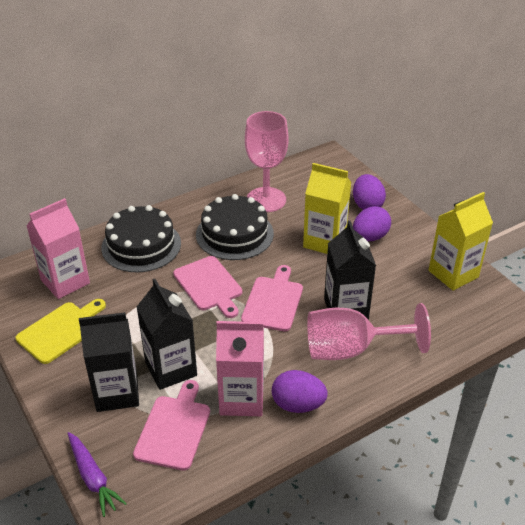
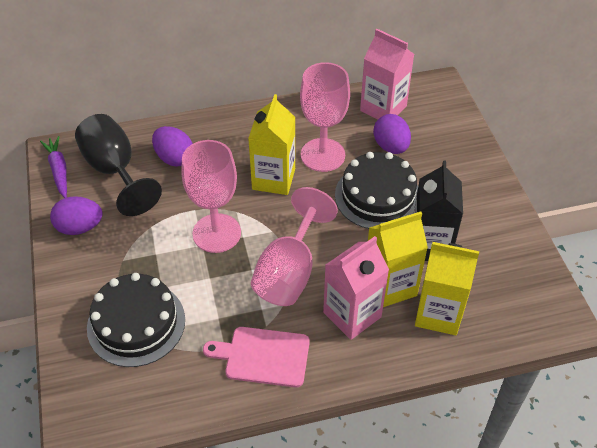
black carton: [79,312,139,412] [137,279,197,390] [324,220,376,320] = 3 -> [414,160,463,261] = 1
black goblet: none = 0 -> [75,114,162,216] = 1
pink cutting board: [133,380,210,471] [173,256,242,318] [241,265,303,331] = 3 -> [203,327,310,388] = 1
pink goblet: [245,111,288,212] [307,303,431,360] = 2 -> [181,140,241,253] [251,187,338,306] [300,62,350,172] = 3
yellow carton: [303,163,352,254] [429,192,493,291] = 2 -> [248,94,295,195] [368,211,428,307] [415,242,479,335] = 3
yellow cutting board: [16,299,106,364] = 1 -> none = 0

